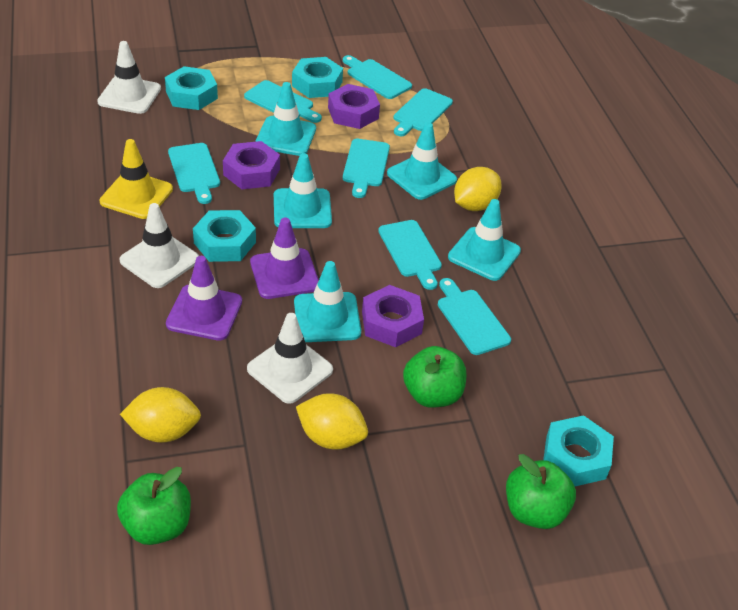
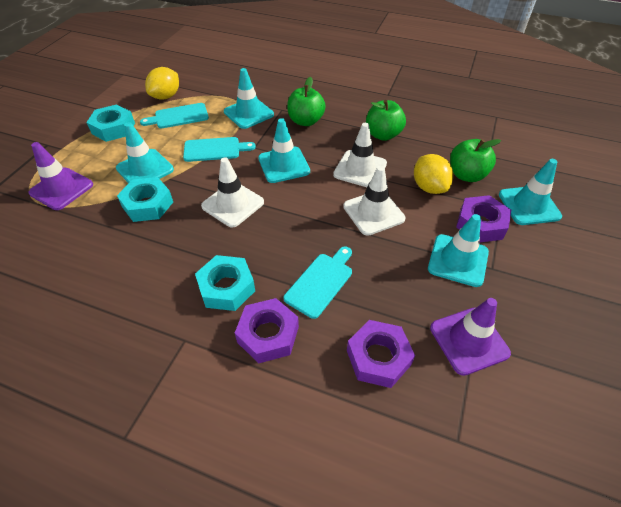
turquoise cutting board: [168,143,220,204] [244,80,322,123] [343,55,412,99] [343,139,390,198] [378,220,442,290] [394,88,453,136] [438,278,511,355] = 7 -> [140,103,209,128] [183,137,256,162] [284,246,352,319] = 3
turquoise nut: [165,66,218,110] [193,210,256,262] [292,57,343,98] [543,415,614,486] = 4 -> [86,105,135,142] [117,177,173,222] [195,255,255,311] = 3
yellow lemon: [120,387,201,443] [296,393,368,450] [454,167,502,211] = 3 -> [145,67,179,100] [414,154,453,194] = 2
yellow traffic cone: [99,139,173,219] = 1 -> none = 0

